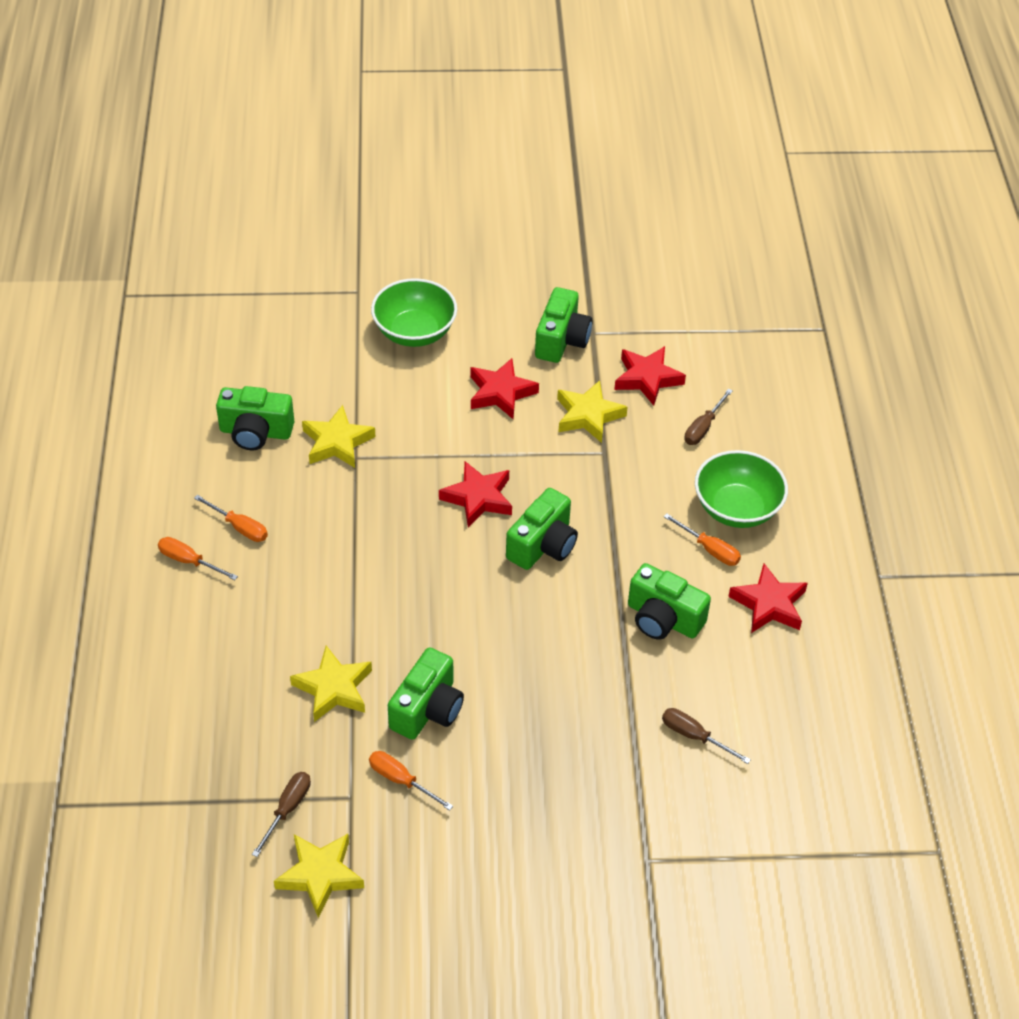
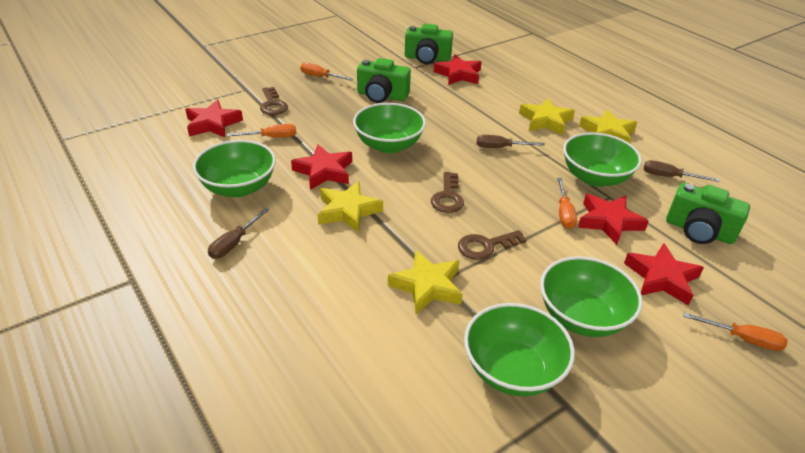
brown key: none = 0 -> [260,87,288,115] [431,172,464,213] [458,230,526,260] = 3
green bowl: [371,278,457,347] [695,450,788,528] = 2 -> [193,140,276,197] [353,103,426,153] [464,303,575,396] [540,256,643,337] [563,132,642,187] = 5
green camera: [216,386,294,450] [388,647,464,740] [506,488,578,570] [535,287,592,363] [628,563,711,640] = 5 -> [357,58,411,103] [405,24,453,64] [666,183,750,244] = 3
red star: [439,461,512,528] [470,358,539,419] [614,346,686,406] [728,563,808,633] = 4 -> [185,100,243,138] [291,144,352,190] [434,55,482,85] [578,194,649,245] [624,243,704,306] = 5

